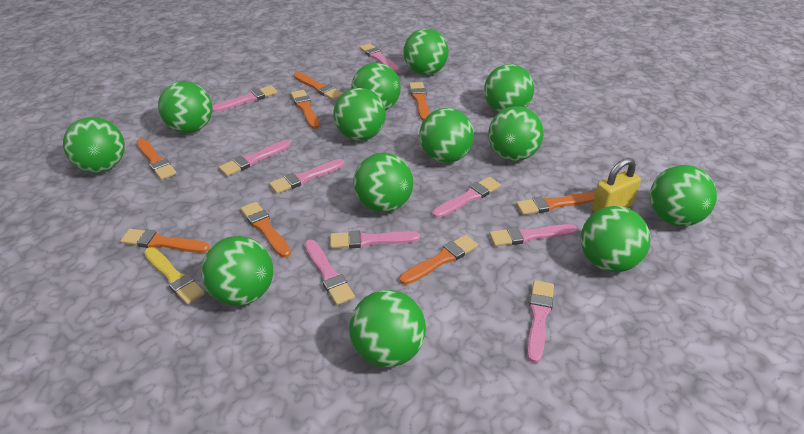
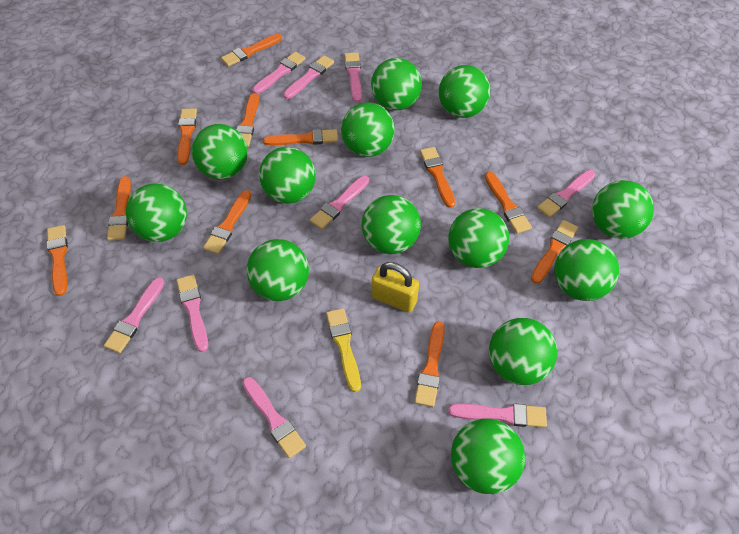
orange brush: [120,229,210,253] [136,138,177,180] [240,202,291,258] [291,90,320,129] [294,72,343,100] [400,235,478,285] [409,82,430,121] [516,192,595,215] = 8 -> [47,225,68,296] [107,176,131,241] [177,108,197,165] [203,190,251,254] [221,34,282,67] [236,93,259,147] [263,129,338,145] [414,322,445,407] [420,147,455,208] [485,172,532,234] [531,220,578,284] = 11

